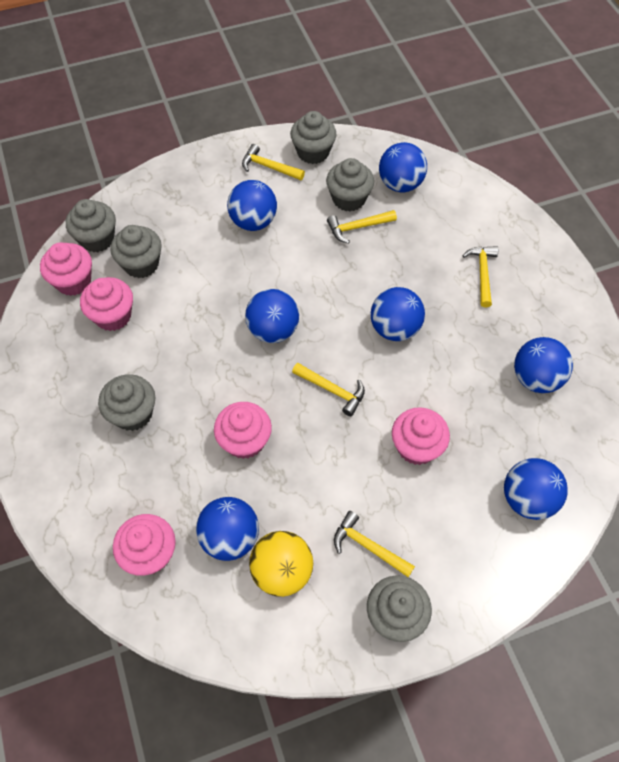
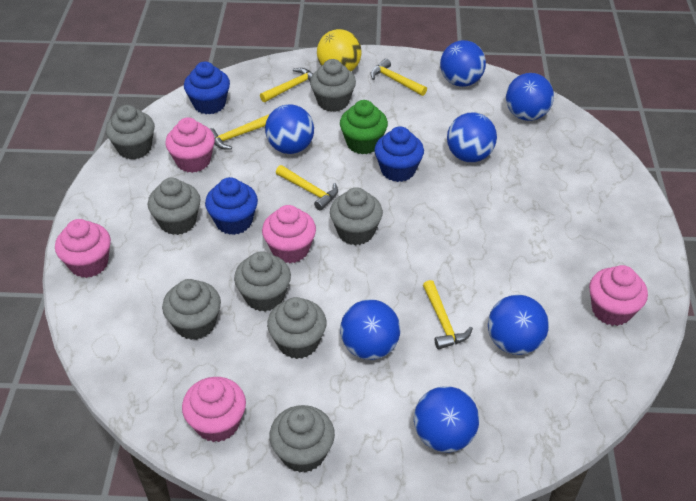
blue cupcake: none = 0 -> [184,62,230,115] [205,177,258,235] [374,126,424,182] = 3
green cupcake: none = 0 -> [340,100,388,154] = 1
grey cupcake: [66,199,116,253] [98,374,155,431] [111,225,162,278] [290,111,336,164] [326,158,374,211] [367,575,432,642] = 6 -> [106,105,155,160] [148,178,201,235] [162,279,221,340] [234,251,291,312] [267,297,327,359] [269,405,335,473] [310,59,356,112] [330,187,383,245] = 8

